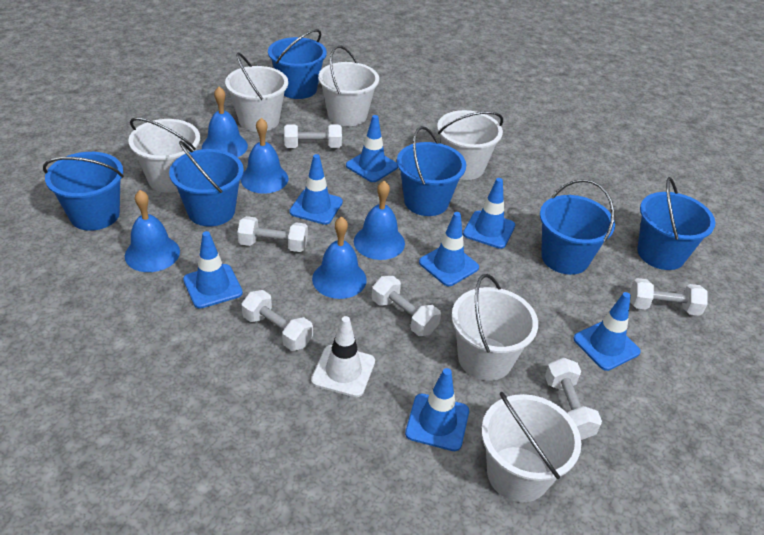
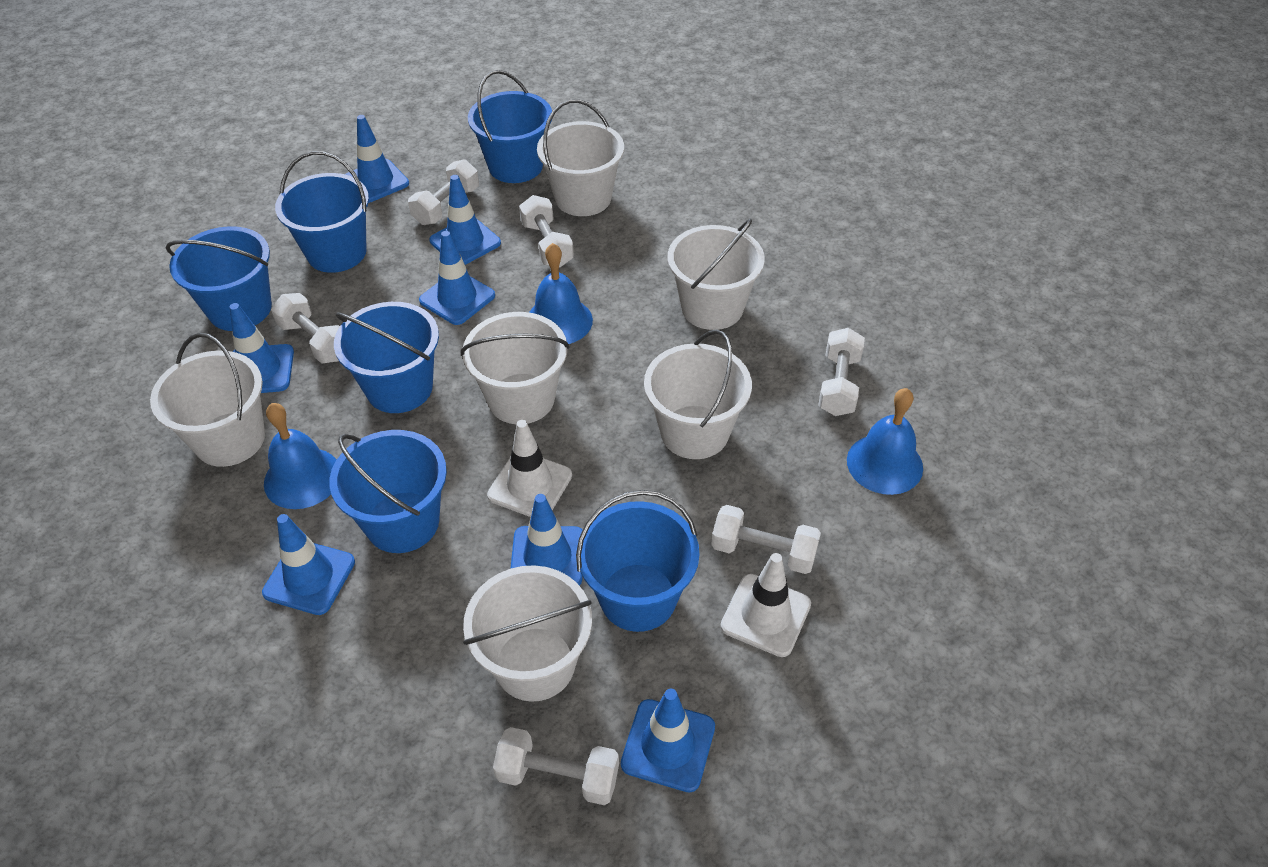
blue bell: [125,190,180,272] [202,87,248,158] [241,118,289,194] [312,216,367,299] [354,181,405,260] = 5 -> [264,403,337,509] [529,243,593,344] [847,388,923,495] = 3
white traffic cone: [311,316,375,397] = 1 -> [487,420,572,517] [721,553,811,657] = 2

